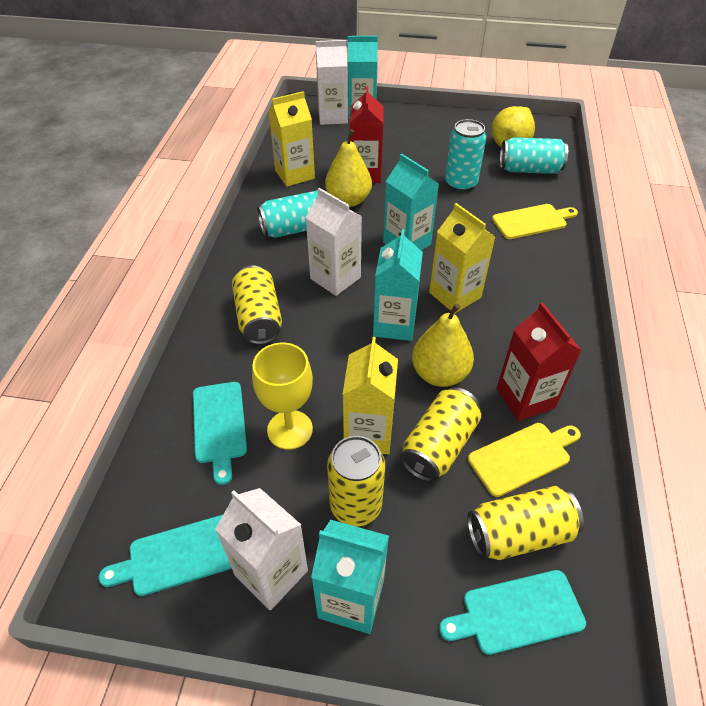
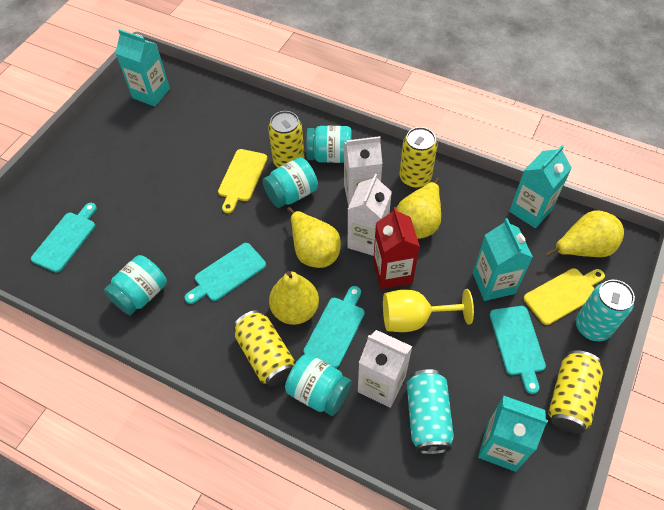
red carton: [350,86,384,183] [497,302,582,421] = 2 -> [373,207,420,289] = 1
turquoise can: [257,191,318,238] [445,119,486,192] [500,137,568,174] = 3 -> [407,369,454,454] [576,280,635,341] = 2
turquoise cutting board: [99,515,232,596] [193,382,247,485] [439,570,586,655] = 3 -> [31,203,97,273] [185,243,266,304] [304,286,365,368] [490,306,546,394] = 4
turquoise jar: none = 0 -> [104,255,167,315] [263,157,318,208] [285,354,352,416] [306,126,352,163] = 4
yellow carton: [268,91,315,187] [342,337,398,454] [429,203,495,314] = 3 -> none = 0
yellow pear: [325,129,372,207] [412,304,474,387] [492,106,535,147] = 3 -> [269,271,319,325] [287,207,341,268] [396,178,441,239] [545,211,624,257] = 4

